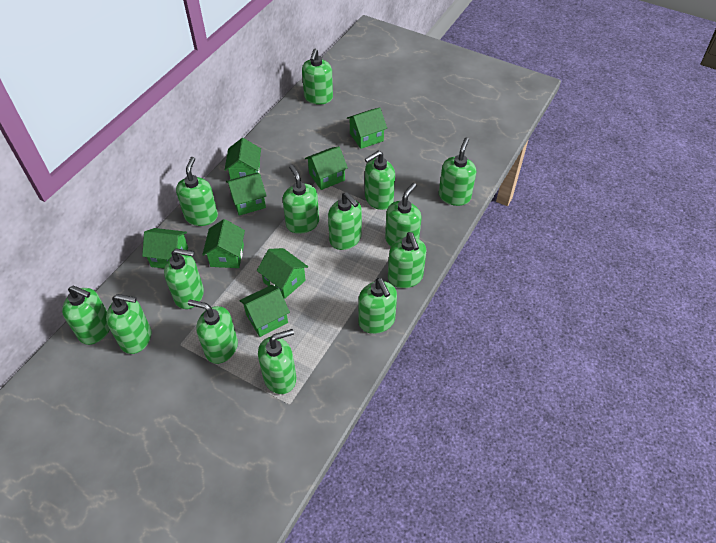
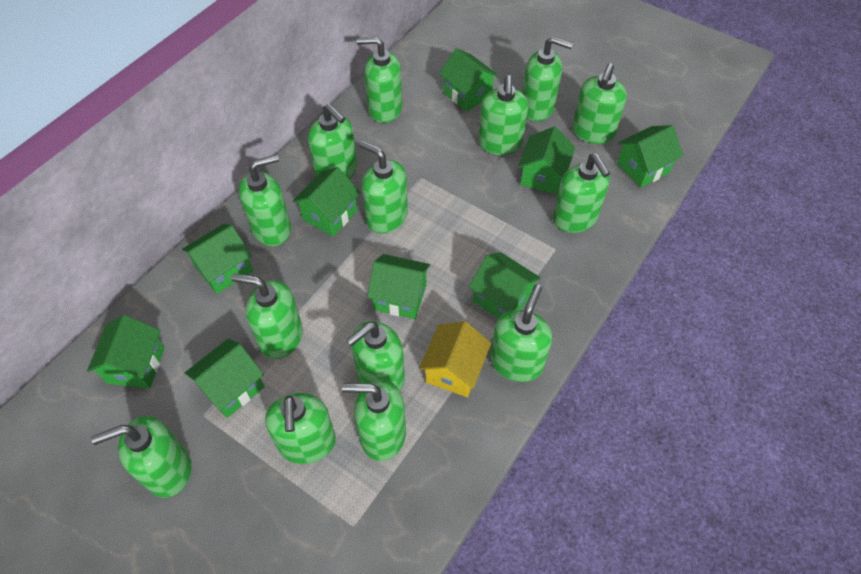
green house: [142,228,188,269] [202,219,245,268] [225,138,261,180] [226,173,267,216] [239,285,290,337] [257,248,308,299] [305,147,348,190] [347,107,387,149] = 8 -> [87,315,165,389] [182,224,253,294] [185,338,264,418] [293,167,360,237] [367,254,430,319] [439,48,499,112] [469,252,541,319] [518,126,575,194] [617,125,683,188] = 9
yellow house: none = 0 -> [419,321,491,397] = 1

